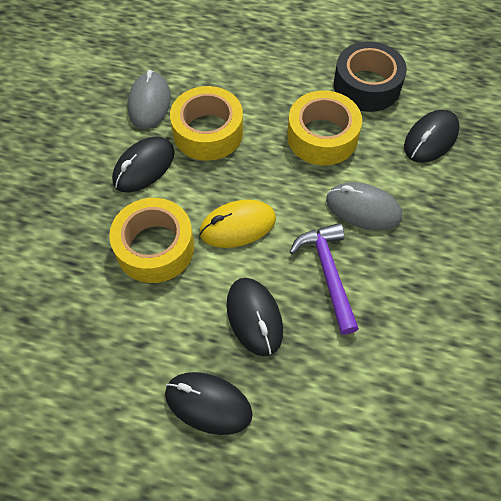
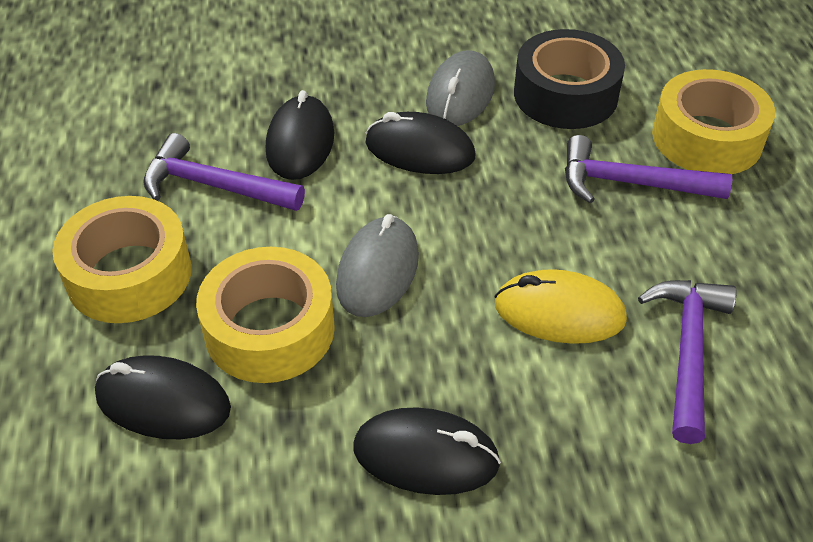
purple hammer: [290,223,359,335] = 1 -> [143,133,305,211] [565,135,732,203] [638,280,737,444] = 3

